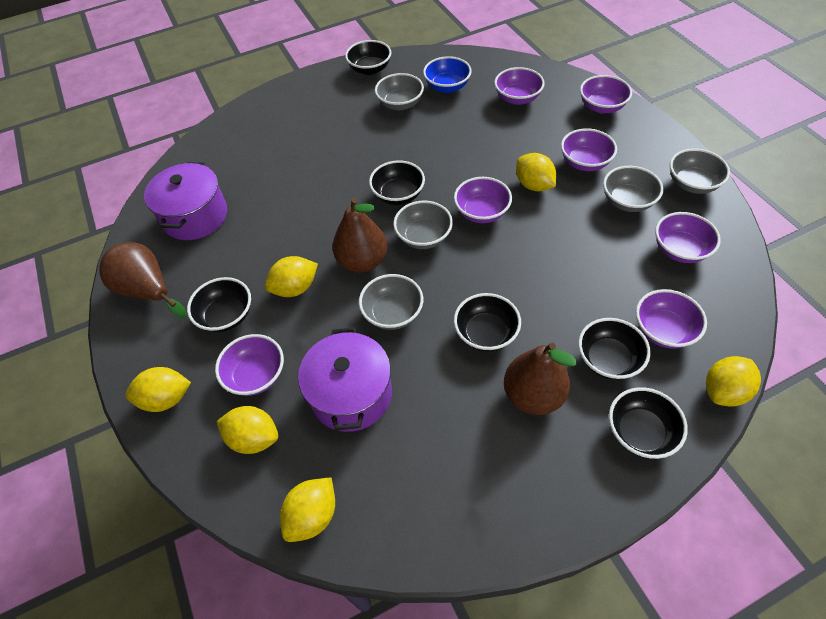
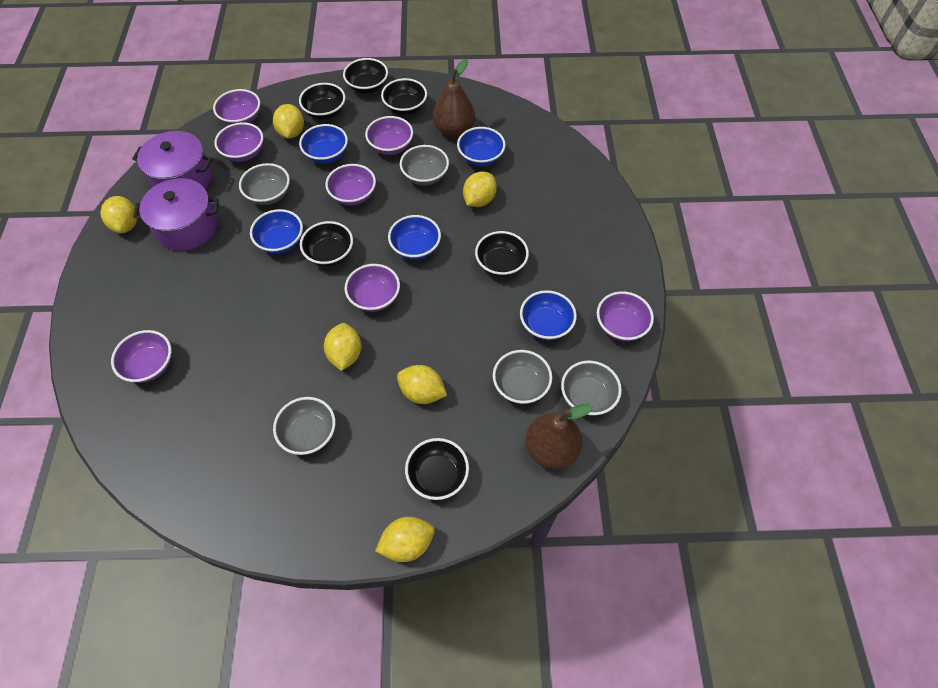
blue bowl: [423,56,472,93] = 1 -> [250,209,303,254] [299,124,348,163] [388,215,441,260] [457,127,506,166] [520,290,577,340] = 5
brown pear: [100,242,187,318] [332,198,388,273] [504,343,577,415] = 3 -> [433,59,475,137] [525,404,592,469] = 2

